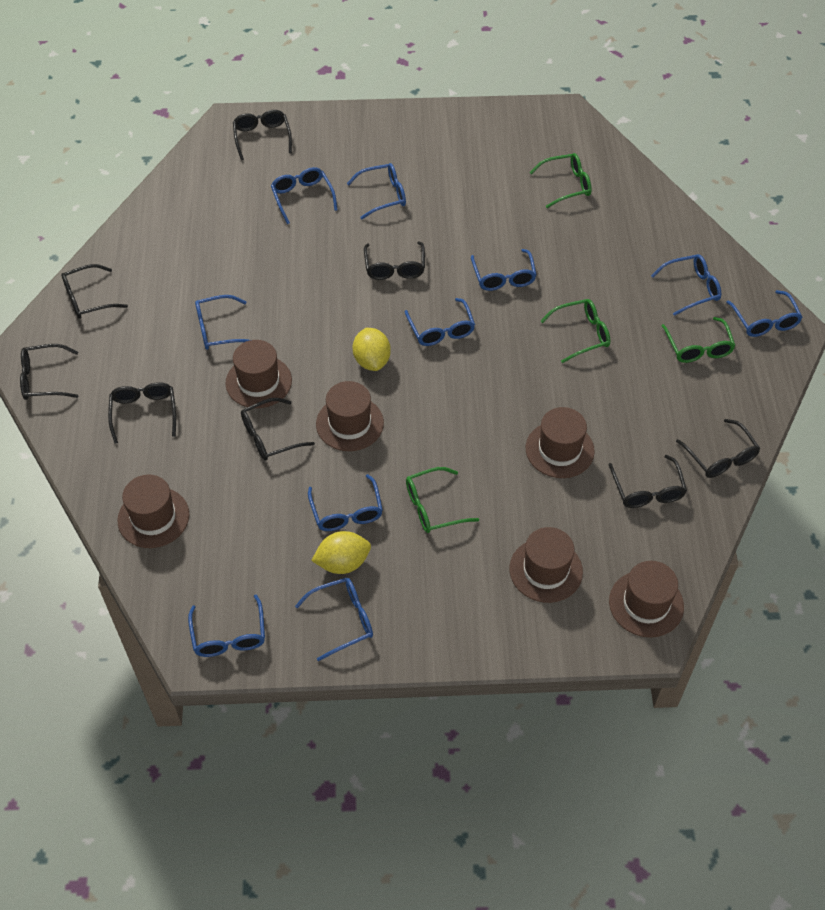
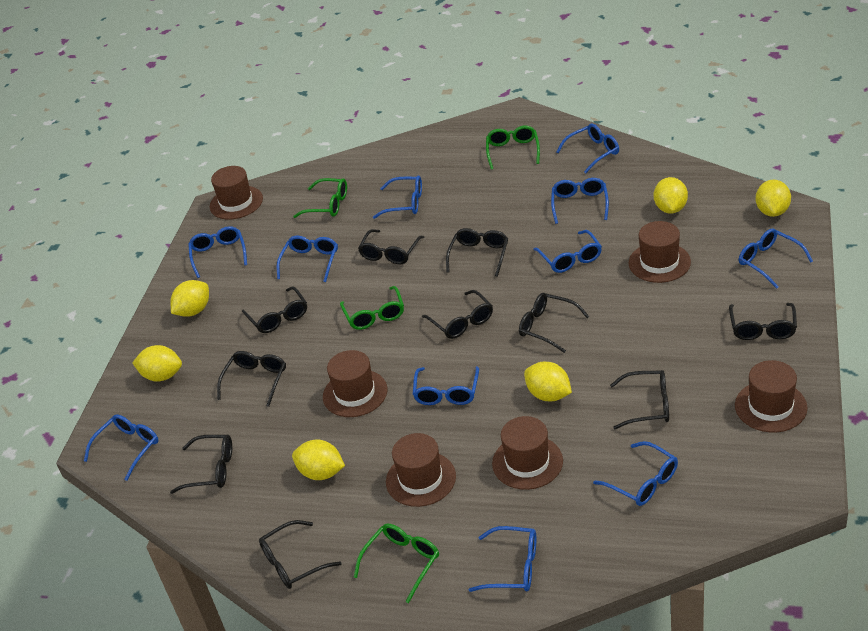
black glasses: [20,344,78,400] [61,264,128,319] [108,382,176,444] [233,110,292,160] [241,398,315,461] [364,241,425,280] [609,455,687,508] [676,419,761,478] = 8 -> [170,435,232,494] [217,351,286,407] [242,286,307,333] [259,520,342,589] [358,229,424,264] [422,290,493,339] [446,228,508,277] [519,293,590,353] [610,370,669,429] [729,303,797,340] = 10
blue glasses: [188,595,265,657] [195,295,249,350] [271,167,338,224] [295,578,373,661] [308,474,383,531] [347,163,406,219] [405,298,475,346] [471,249,537,291] [651,254,721,316] [726,290,802,337] = 10 -> [84,415,159,481] [188,226,247,278] [277,236,338,282] [373,176,422,219] [413,366,479,405] [469,526,536,592] [533,230,602,273] [551,178,609,224] [556,124,619,174] [593,441,678,506] [739,228,813,289] = 11
yellow lemon: [311,531,371,574] [353,328,391,371] = 2 -> [132,345,182,382] [170,280,209,317] [292,440,345,480] [524,362,572,401] [654,177,688,214] [756,180,791,217] = 6

